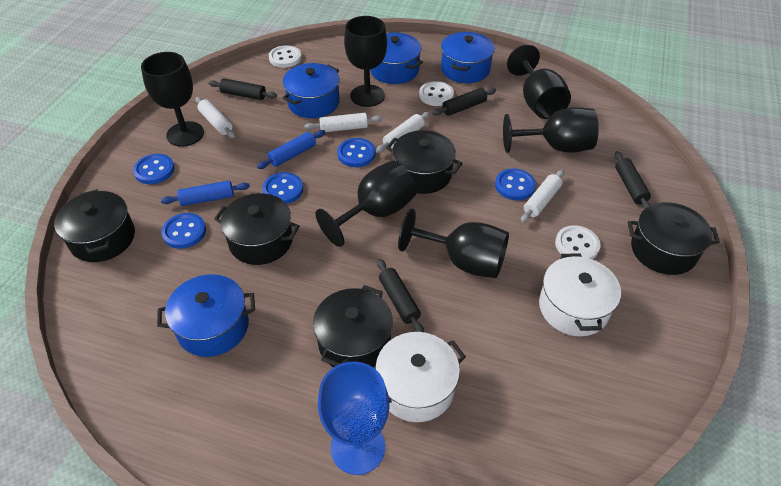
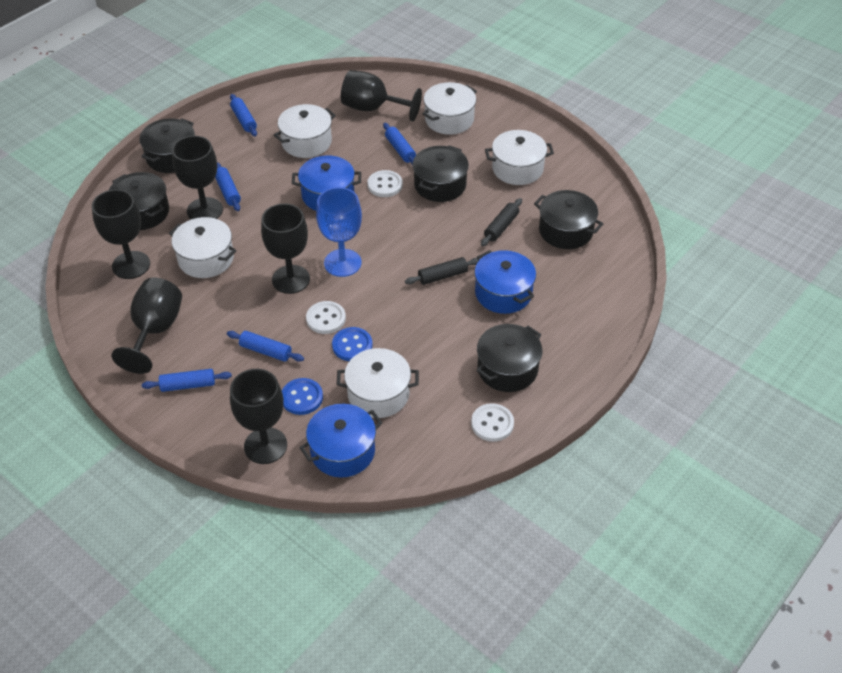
black rolling pin: [208,78,277,100] [377,259,424,332] [432,88,496,116] [615,151,651,209] = 4 -> [405,257,478,285] [481,198,522,246] = 2
blue button: [133,154,175,184] [161,213,206,249] [262,172,303,204] [337,138,376,167] [495,168,536,200] = 5 -> [282,378,323,415] [332,327,372,361] = 2
blue pot: [157,274,255,357] [283,63,339,118] [370,33,423,84] [441,32,495,83] = 4 -> [292,155,361,211] [300,404,382,478] [474,250,536,314] = 3
blue rolling pin: [161,180,250,206] [257,130,325,169] = 2 -> [142,369,232,392] [215,162,241,211] [227,331,304,362] [230,94,257,137] [383,123,416,165] = 5
white pot: [375,332,466,422] [539,253,621,336] = 2 -> [169,217,237,278] [274,104,336,158] [337,348,419,418] [422,82,477,135] [485,130,554,185] = 5
white rolling pin: [195,97,235,138] [304,113,382,132] [376,112,430,153] [521,170,564,223] = 4 -> none = 0

